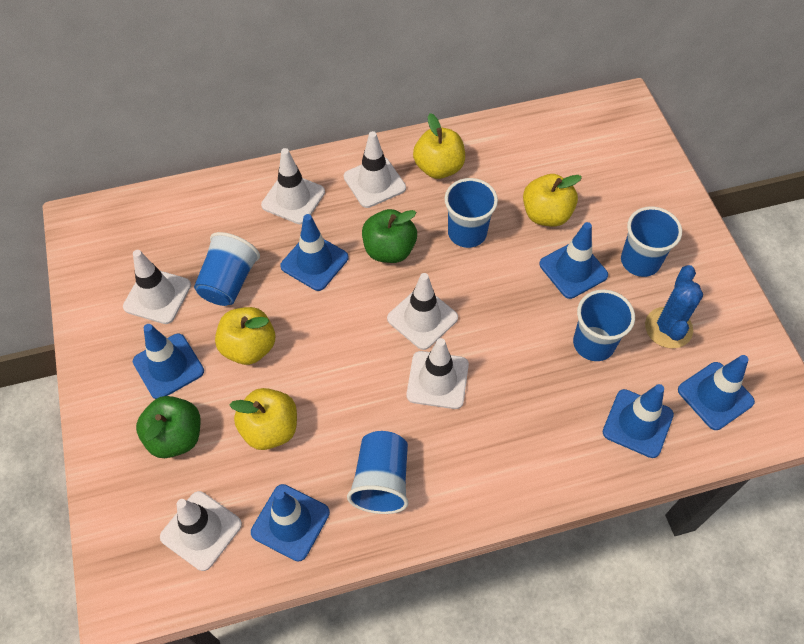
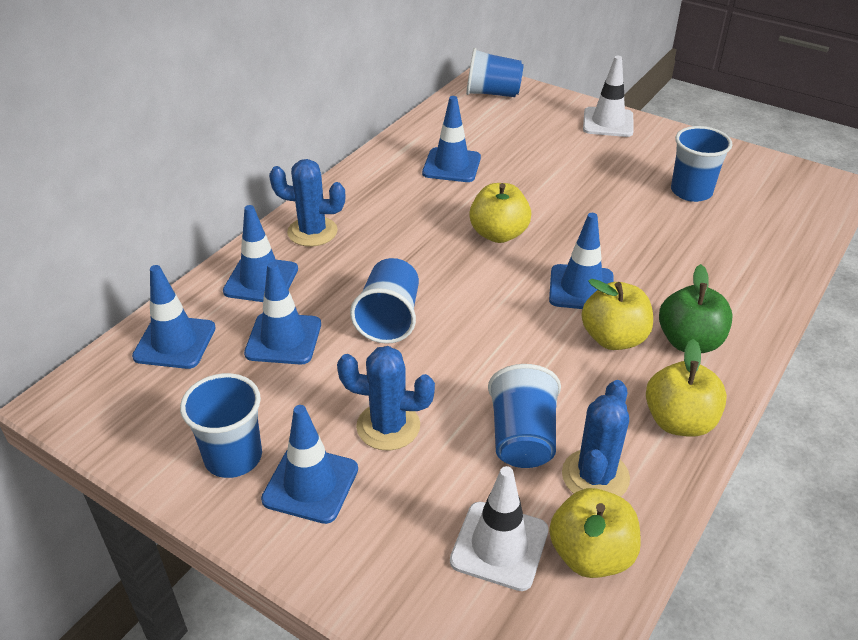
blue cactus: [645,265,703,348] = 1 -> [269,159,345,247] [337,346,435,450] [562,380,630,497] = 3
green apple: [136,396,201,458] [362,209,417,263] = 2 -> [659,264,732,353] = 1
white traffic cone: [123,250,191,324] [160,491,242,571] [261,148,325,224] [344,131,406,208] [387,273,458,350] [406,338,469,409] = 6 -> [450,466,548,591] [583,56,634,137] = 2

